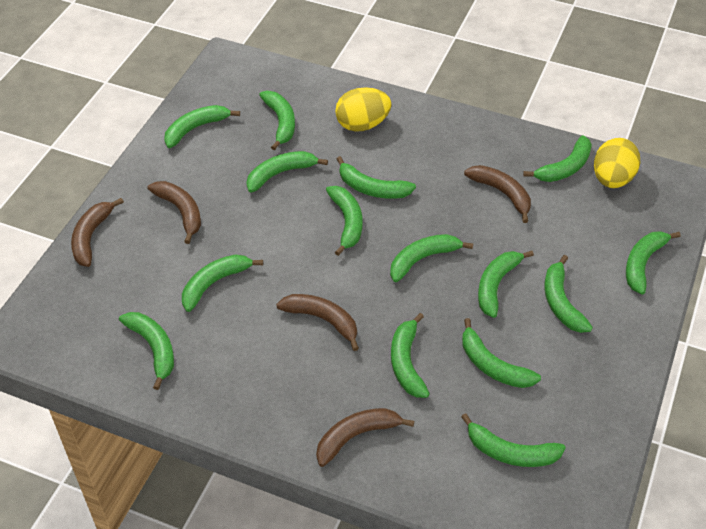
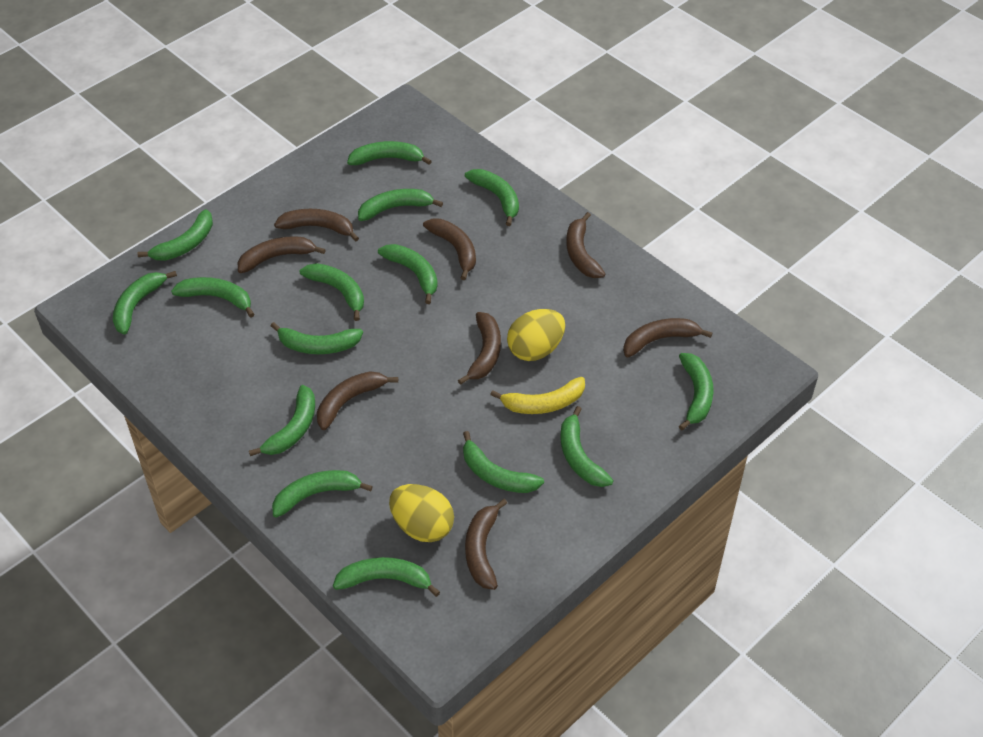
brown banana: [71,198,124,267] [148,181,201,244] [276,294,359,351] [316,408,414,467] [464,165,531,223] = 5 -> [238,236,325,273] [274,209,359,241] [317,371,398,430] [423,219,476,280] [458,312,501,385] [465,499,507,590] [566,212,605,278] [623,318,712,357] = 8
yellow banana: none = 0 -> [490,377,585,414] = 1

